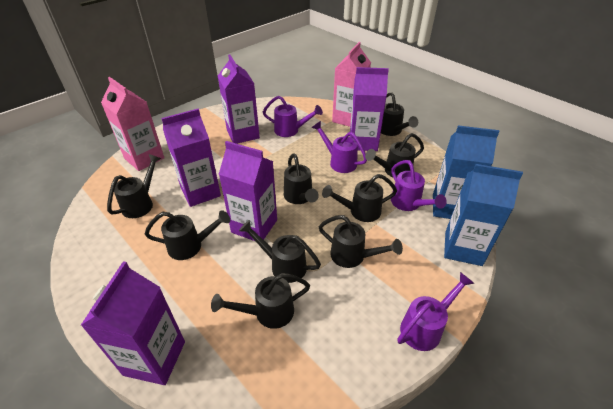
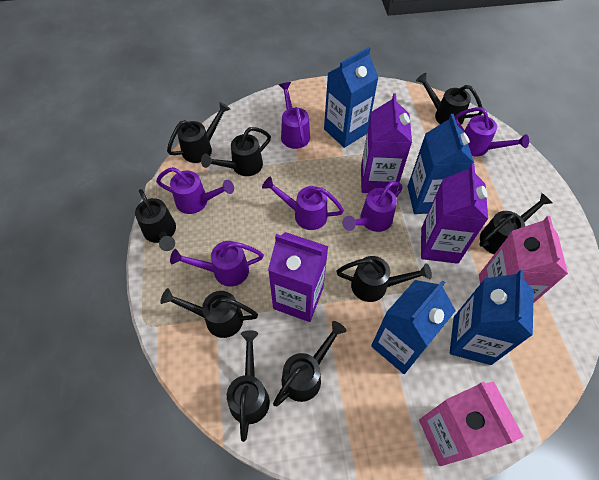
blue carton: [433,125,499,219] [444,164,523,266] = 2 -> [324,47,379,148] [371,280,456,374] [408,114,474,214] [450,270,534,365] = 4
purple carton: [81,261,185,385] [161,109,221,207] [218,55,260,144] [219,141,277,241] [350,67,389,151] = 5 -> [268,232,328,322] [361,93,412,194] [421,164,488,264] = 3
purple watering can: [263,96,323,137] [312,121,367,173] [391,160,447,211] [397,272,475,351] = 4 -> [156,167,234,214] [170,241,264,286] [262,177,344,230] [279,82,310,149] [342,181,403,232] [454,107,529,157] = 6

